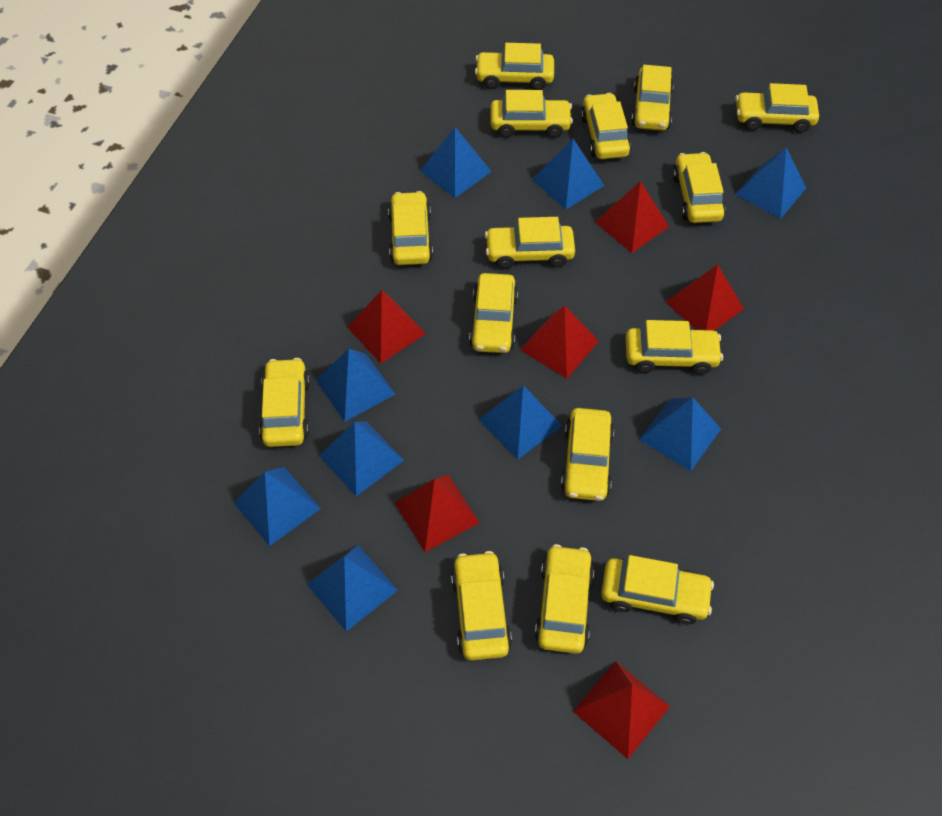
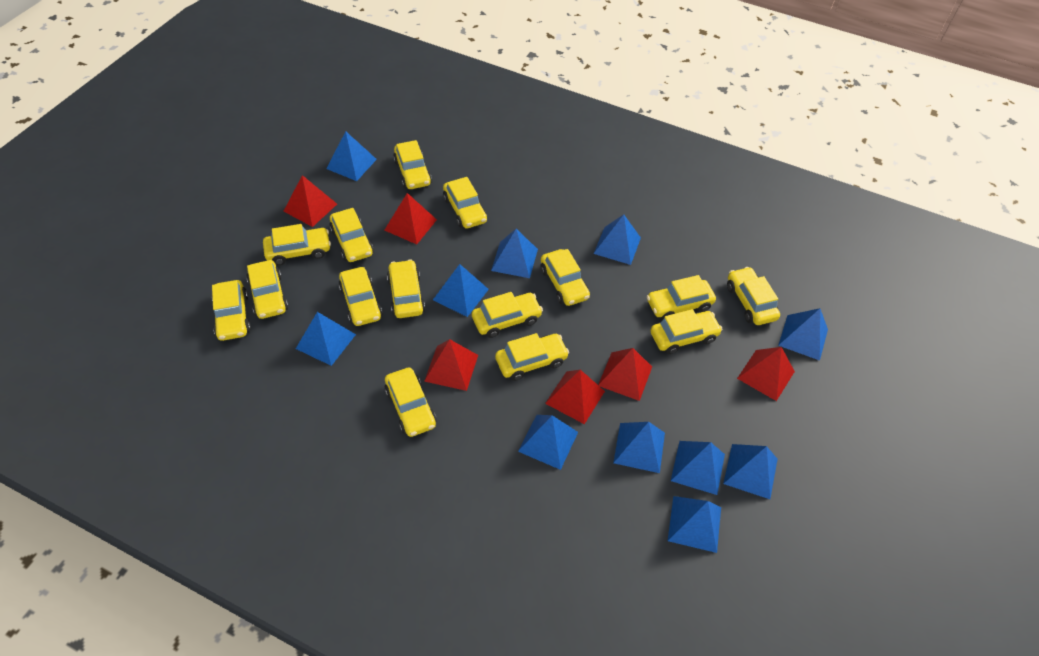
blue pyramid: [234,467,321,546] [307,545,398,632] [316,349,395,422] [319,421,404,496] [420,127,492,198] [479,385,562,459] [532,139,604,210] [639,397,721,471] [735,147,806,219] = 9 -> [296,312,356,366] [326,131,377,181] [433,264,489,317] [491,229,538,278] [518,415,578,470] [594,215,641,265] [613,422,665,473] [668,496,721,553] [671,441,725,495] [723,444,778,499] [778,308,828,361] = 11

